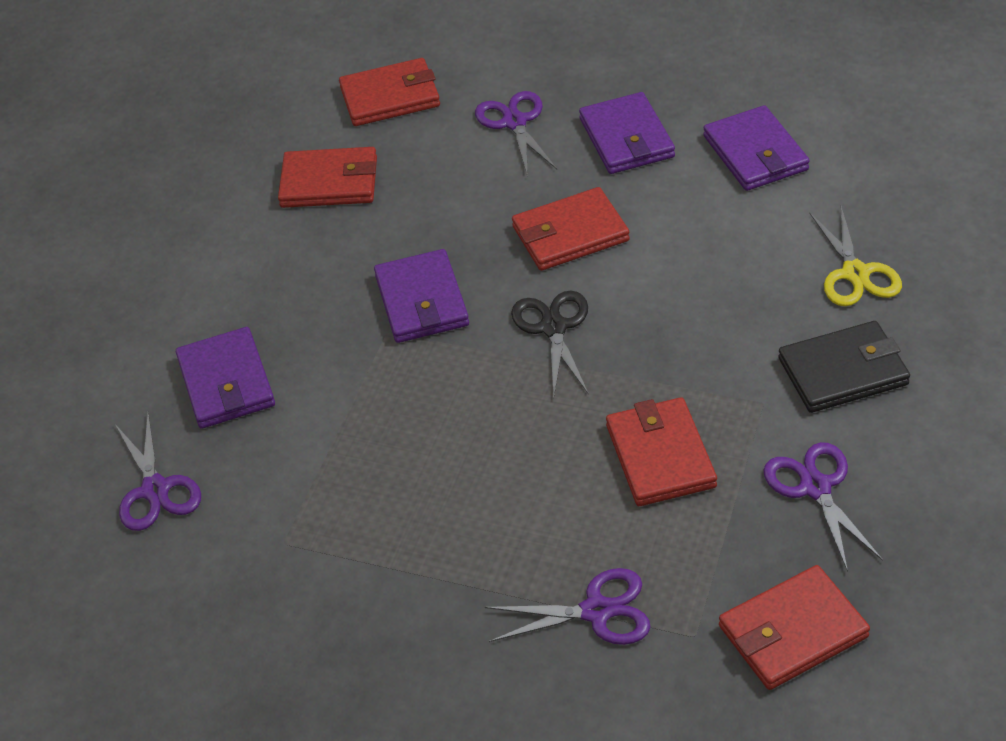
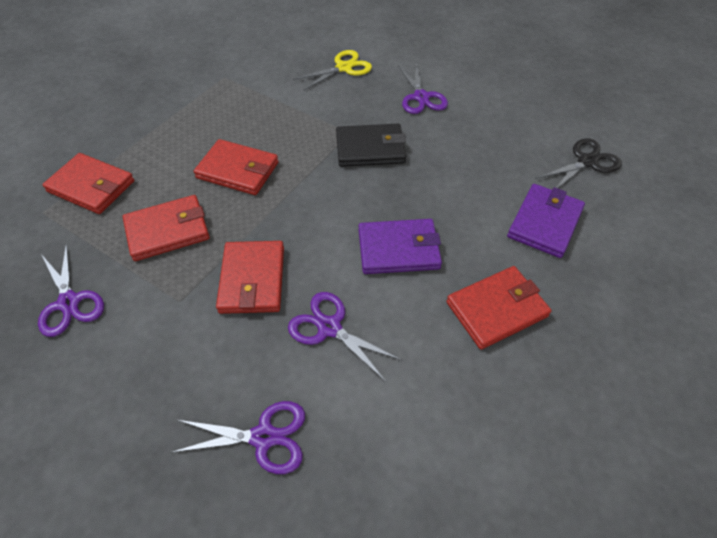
purple wallet: [176,327,275,429] [374,249,469,343] [579,92,675,174] [703,105,810,191] = 4 -> [359,219,442,274] [507,184,585,258] = 2

